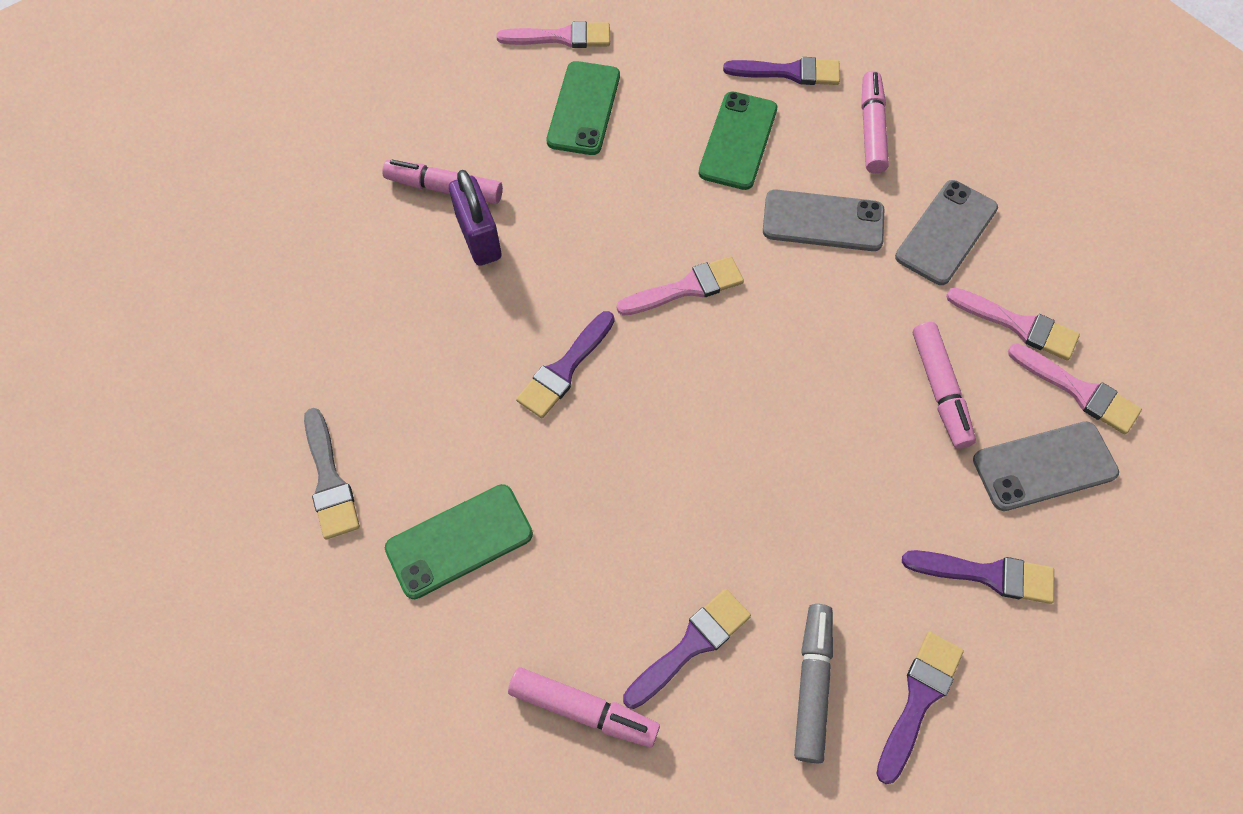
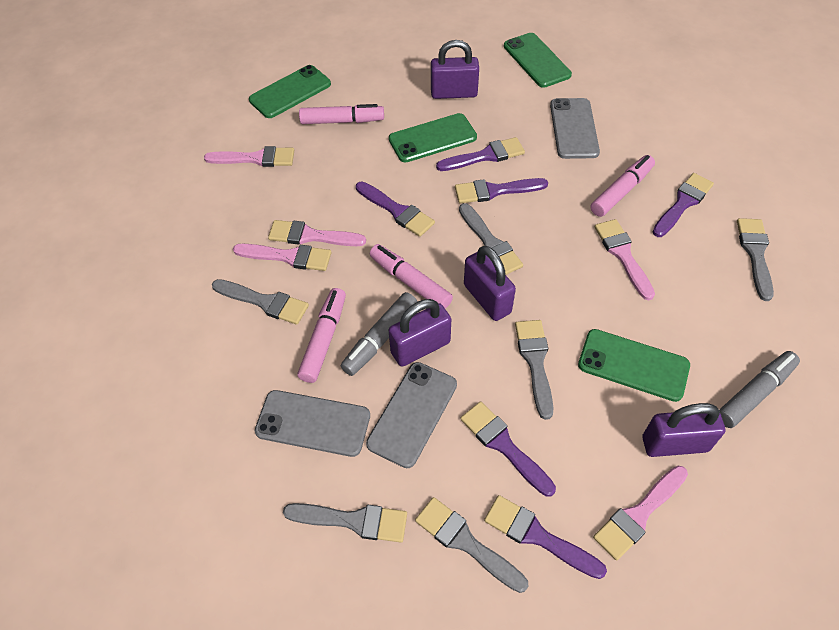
green phone: [385,484,533,599] [546,61,620,155] [698,91,777,190] = 3 -> [249,65,331,118] [389,113,477,163] [504,33,572,88] [578,329,690,402] = 4
grey brush: [304,408,360,539] = 1 -> [212,279,309,325] [283,503,407,543] [415,497,528,593] [459,203,523,275] [515,320,553,420] [737,218,774,301] = 6
grey marker: [794,604,833,763] = 1 -> [341,292,418,376] [719,351,800,428] = 2
pink brush: [496,21,610,48] [617,256,744,316] [946,287,1080,360] [1008,343,1142,434] = 4 -> [204,146,294,167] [233,244,332,271] [268,220,366,246] [593,466,688,561] [595,219,655,301] = 5
purple brush: [516,311,615,418] [623,589,751,709] [723,57,840,85] [876,632,964,784] [902,550,1054,604] = 5 -> [356,182,435,237] [436,137,525,171] [455,178,548,204] [460,401,556,497] [484,495,607,579] [652,173,714,237] = 6
purple padlock: [449,170,501,266] = 1 -> [388,299,451,366] [431,40,479,99] [464,245,516,321] [642,403,725,457] = 4

